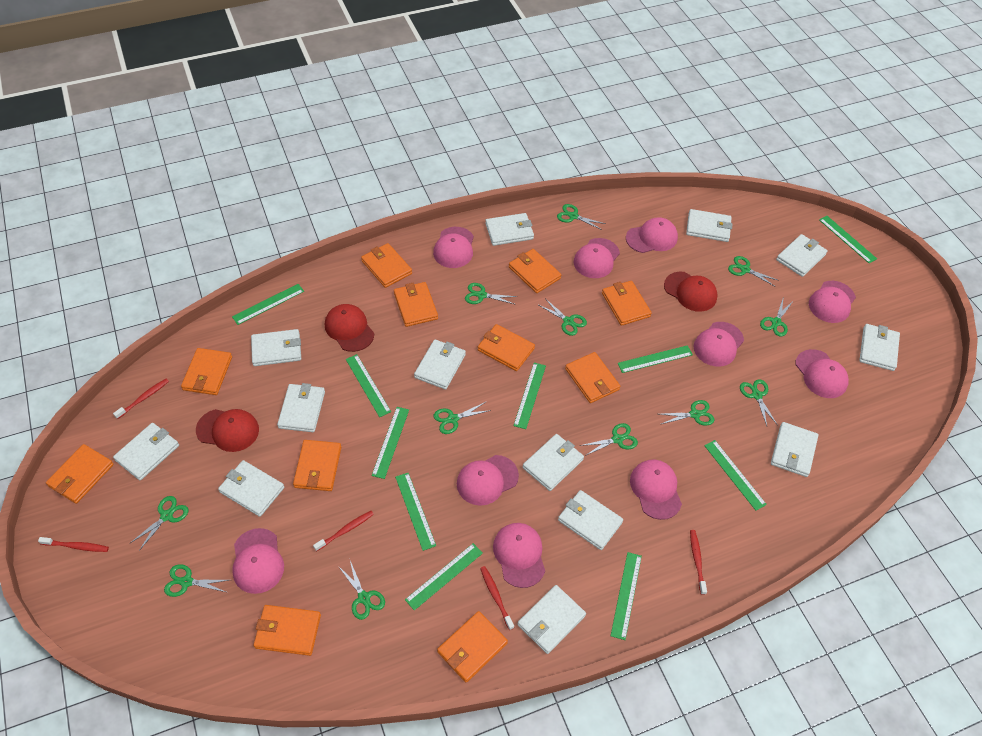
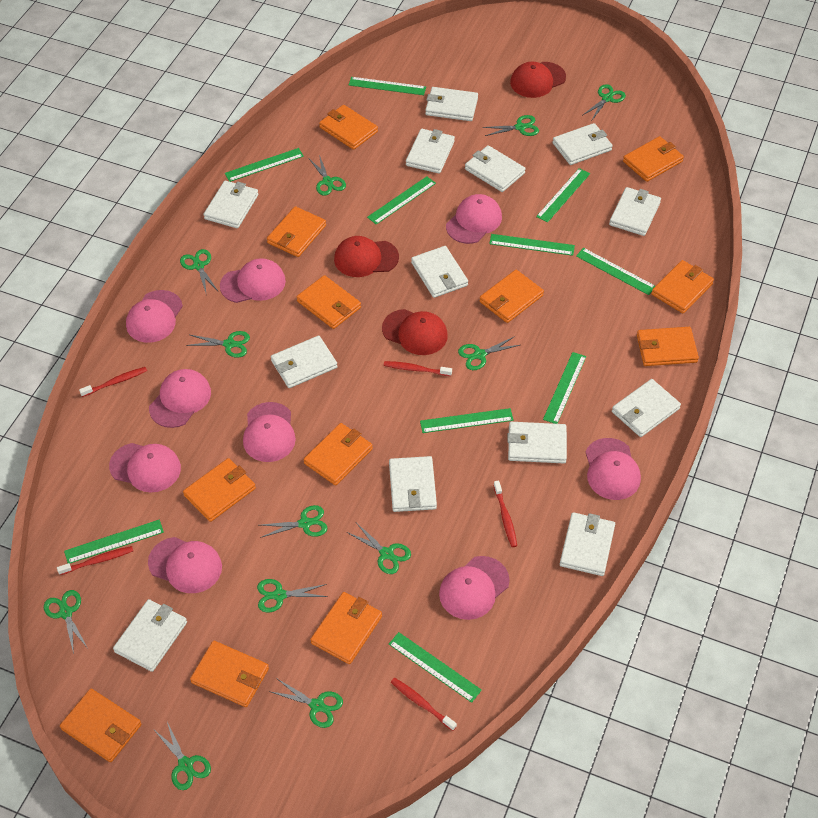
orange wallet: [46,444,114,504] [181,348,232,395] [254,605,321,656] [293,440,341,491] [361,243,412,288] [394,282,438,327] [437,611,508,683] [478,324,535,371] [509,249,561,293] [565,352,620,403] [602,281,652,326] = 11 -> [60,689,141,762] [183,458,256,522] [190,641,269,707] [267,206,326,257] [297,275,361,329] [304,423,373,485] [310,592,382,664] [319,105,378,150] [479,270,544,323] [623,136,684,182] [637,327,699,366] [651,260,714,314] = 12
pink cap: [232,528,284,594] [433,227,474,268] [457,455,519,506] [493,523,545,588] [574,238,620,278] [626,217,678,253] [630,460,682,520] [694,322,744,367] [795,349,849,398] [809,281,856,323] = 10 -> [109,443,181,493] [126,290,183,343] [148,537,222,593] [149,369,211,428] [220,258,286,303] [243,402,296,462] [439,556,510,620] [446,194,502,244] [586,438,641,500] = 9

